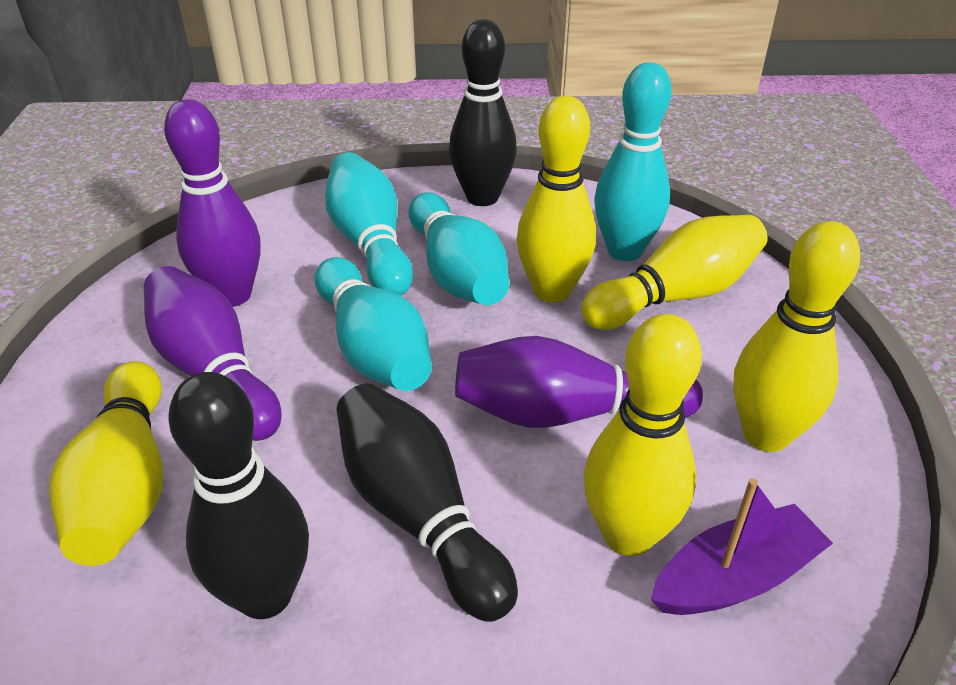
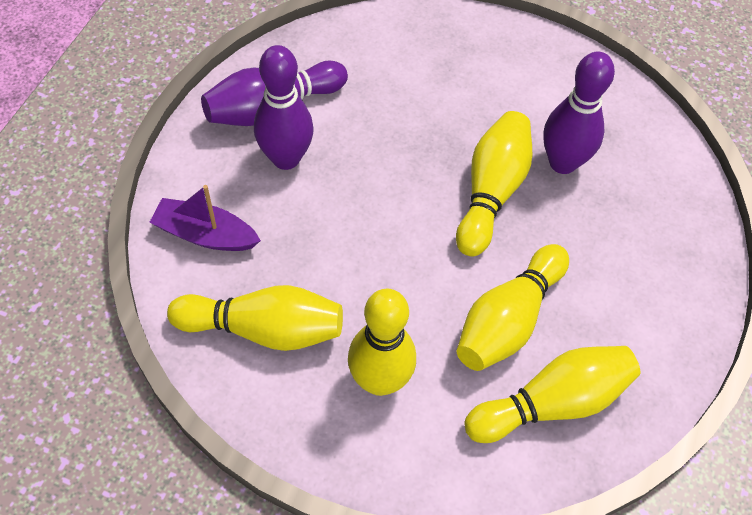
black bowling pin: [169,372,309,619] [336,383,518,622] [449,19,517,206] = 3 -> none = 0
turquoise bowling pin: [315,257,432,391] [325,152,413,295] [409,192,509,305] [594,62,672,261] = 4 -> none = 0

